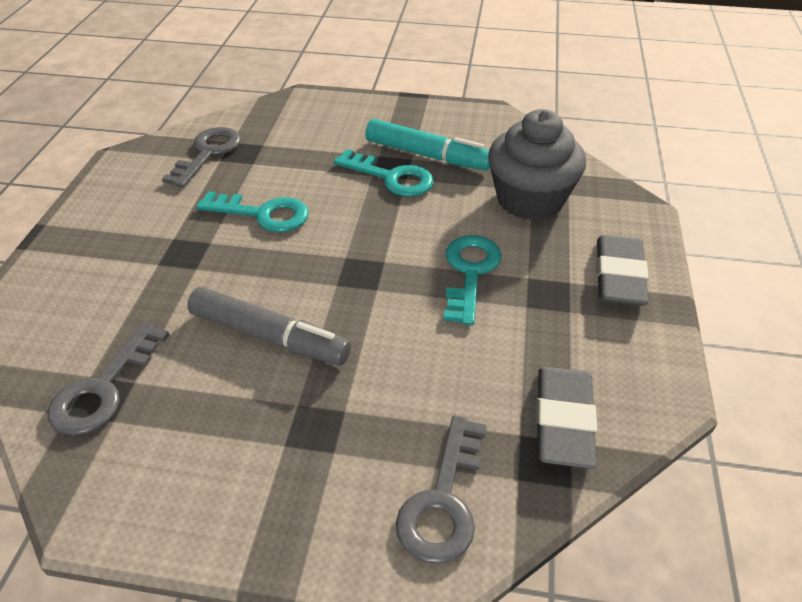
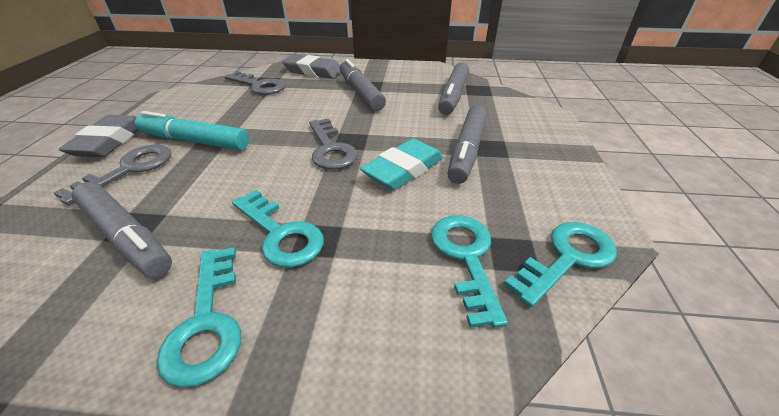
grey cupcake: [488,109,586,220] = 1 -> none = 0
grey marker: [187,287,351,365] = 1 -> [72,182,172,278] [340,59,386,111] [438,62,469,115] [447,106,487,184] = 4
turquoise eraser: none = 0 -> [360,139,443,190] = 1
turquoise key: [196,191,309,232] [333,149,434,197] [443,235,501,325] = 3 -> [156,247,241,388] [232,190,324,267] [431,215,508,328] [504,222,617,307] = 4

